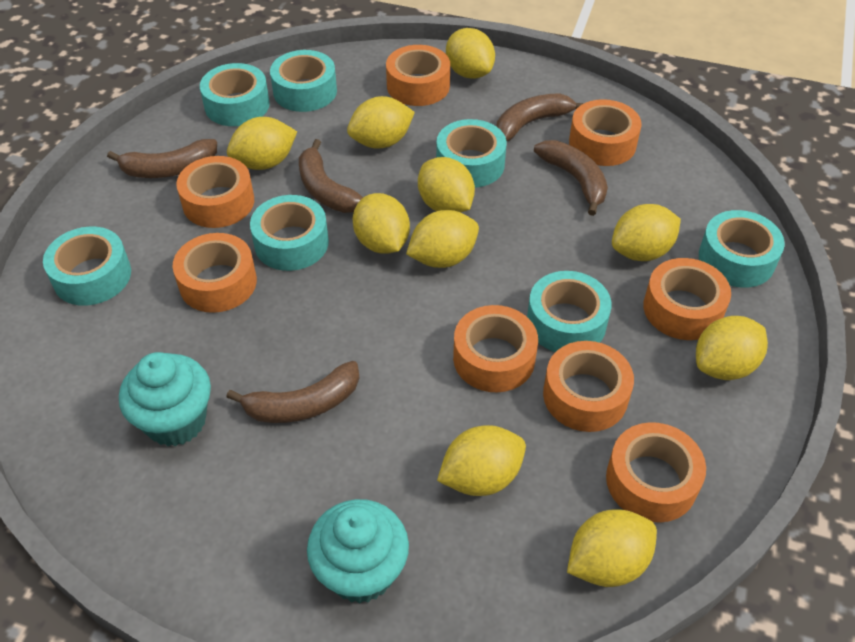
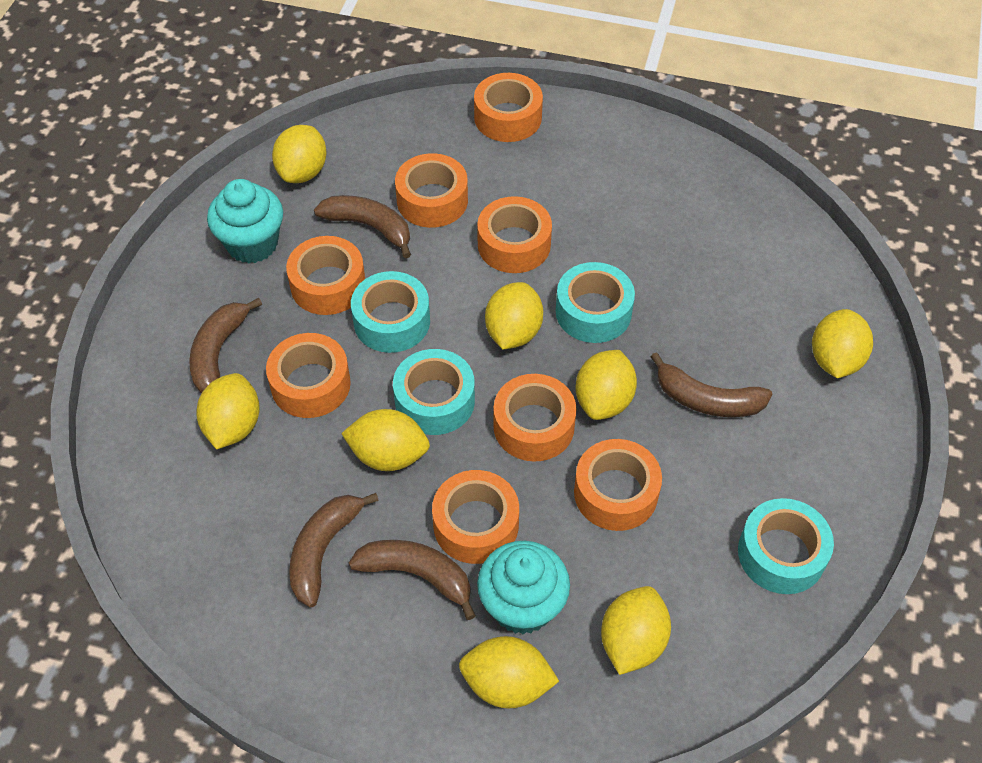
turquoise tape: [43,226,131,306] [200,63,270,126] [250,195,329,271] [270,50,337,112] [436,119,507,188] [527,271,612,352] [699,210,785,288] = 7 -> [351,271,430,353] [393,349,475,435] [556,262,635,343] [738,498,834,594] = 4
yellow lemon: [227,117,297,170] [347,96,415,149] [353,193,410,254] [406,210,479,268] [418,157,475,213] [437,425,526,496] [446,28,495,79] [567,509,657,587] [612,204,681,261] [696,316,768,380] = 10 -> [196,373,260,449] [272,125,326,183] [341,409,430,471] [459,636,559,708] [485,282,543,349] [576,350,637,420] [601,586,671,675] [812,309,873,378] = 8

